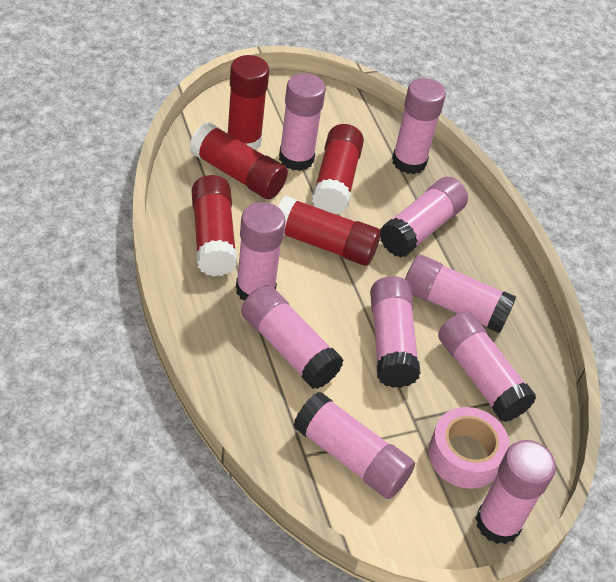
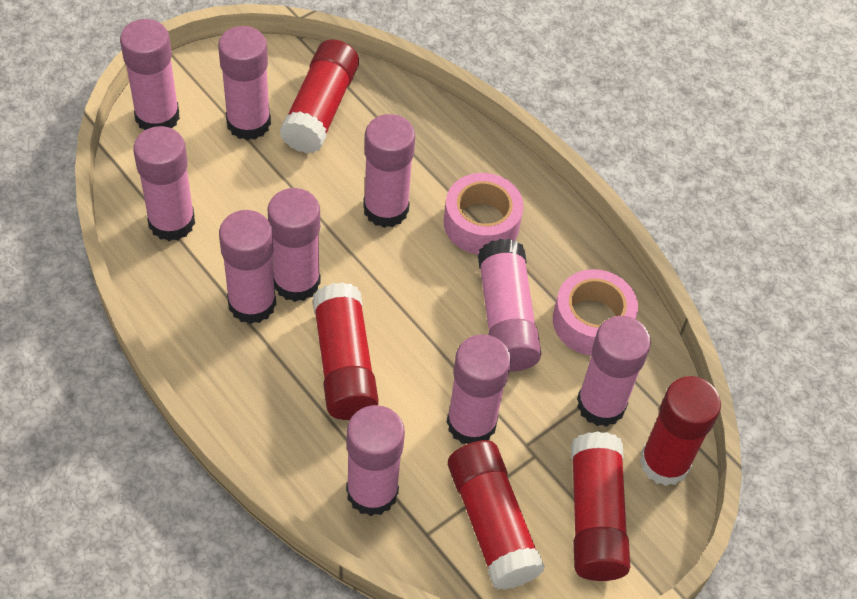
pink tape: [428,407,509,489] = 1 -> [444,173,524,254] [553,269,638,356] = 2

